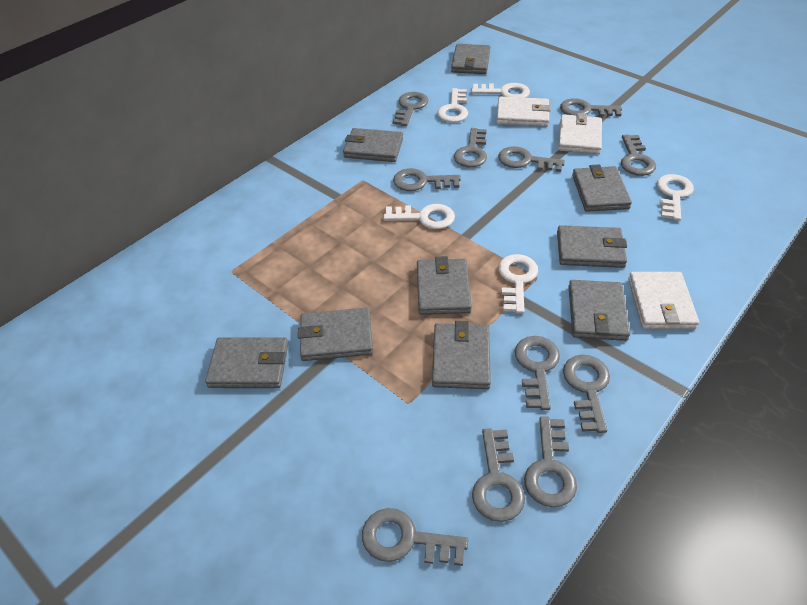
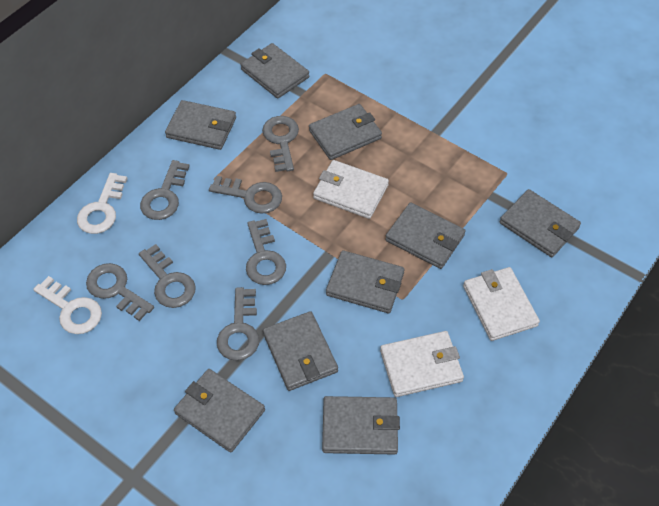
grey key: [362,508,468,566] [393,92,429,126] [393,168,461,191] [454,128,487,167] [472,428,525,522] [498,146,565,172] [515,336,560,410] [524,416,577,508] [560,98,622,117] [563,355,610,433] [621,135,656,176] = 11 -> [86,263,154,321] [139,244,196,308] [140,160,190,220] [209,176,282,214] [217,287,259,361] [246,219,286,285] [262,116,299,172] = 7
white key: [383,204,455,229] [437,88,468,123] [471,83,530,98] [498,254,538,314] [657,174,694,221] = 5 -> [33,276,102,334] [77,173,128,234] = 2

